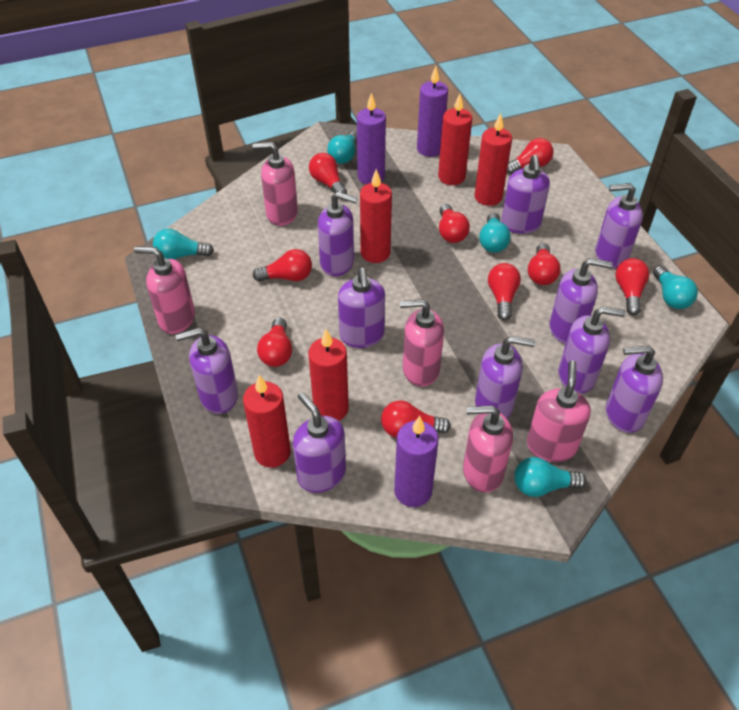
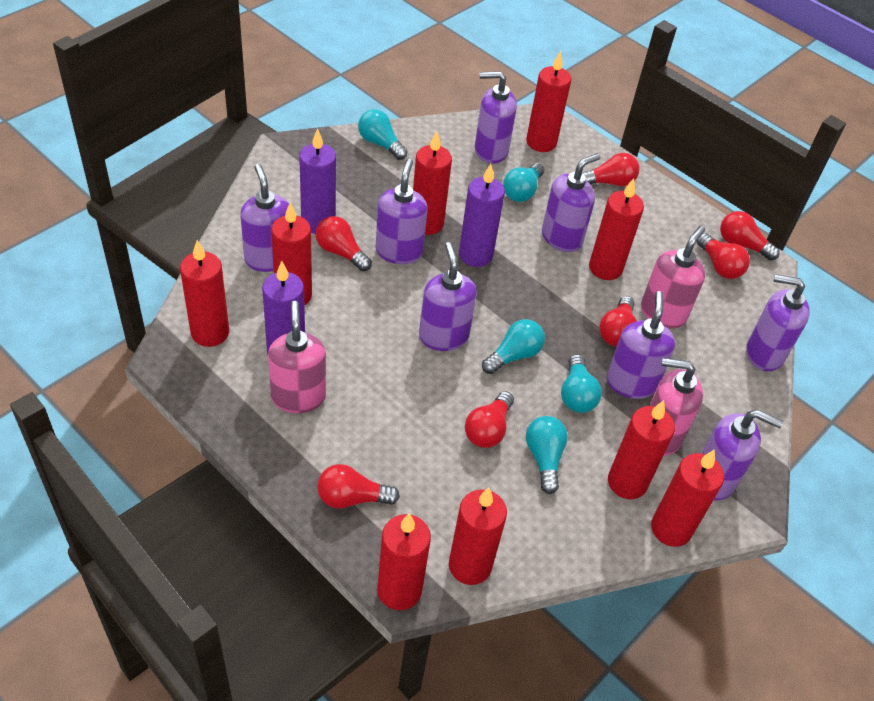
pink soap dispenser: [134,246,195,334] [252,142,298,226] [400,299,444,387] [463,405,513,493] [527,360,591,462] = 5 -> [268,301,326,413] [641,225,705,329] [649,358,703,456] = 3
purple soap dispenser: [175,328,238,414] [293,392,346,493] [318,192,358,276] [338,268,385,348] [475,336,535,418] [501,155,550,234] [549,258,612,344] [558,306,626,394] [595,183,643,268] [606,346,663,433] = 10 -> [240,164,289,272] [376,158,428,264] [419,242,477,351] [475,71,517,164] [542,153,601,252] [607,291,675,399] [701,410,783,500] [746,274,810,371] = 8
red candle: [243,375,291,468] [308,329,349,421] [360,169,392,263] [438,94,472,185] [475,113,512,206] = 5 -> [180,240,229,347] [271,203,312,306] [377,513,431,610] [413,131,452,235] [449,487,507,585] [526,51,571,152] [589,178,644,280] [608,400,675,499] [651,449,724,547] = 9
red light bulb: [253,249,312,282] [257,317,292,367] [309,153,347,194] [381,400,451,438] [439,204,470,243] [488,263,521,321] [507,138,554,174] [528,243,561,285] [615,258,650,315] = 9 -> [315,216,372,272] [317,464,400,509] [465,391,514,448] [582,153,640,186] [599,296,637,347] [697,233,750,279] [720,211,780,261] = 7

